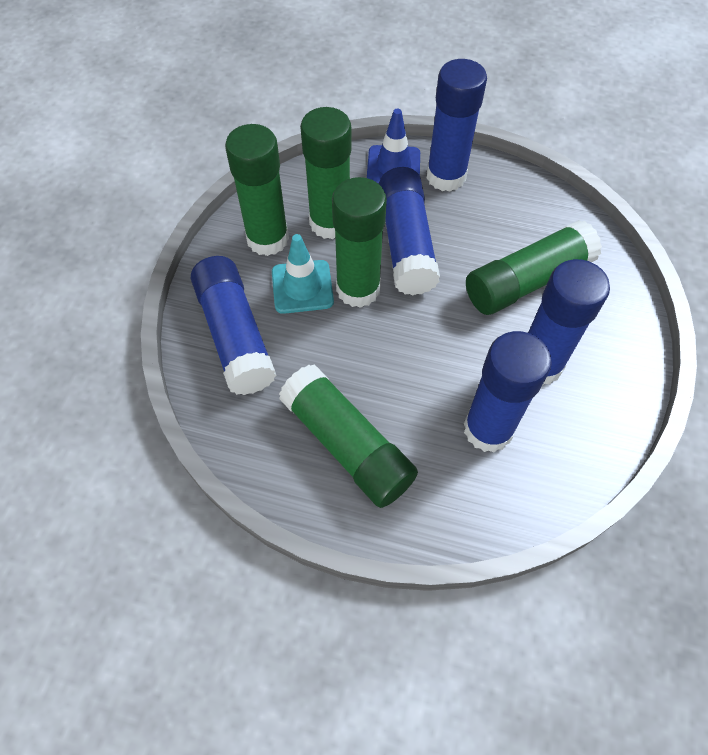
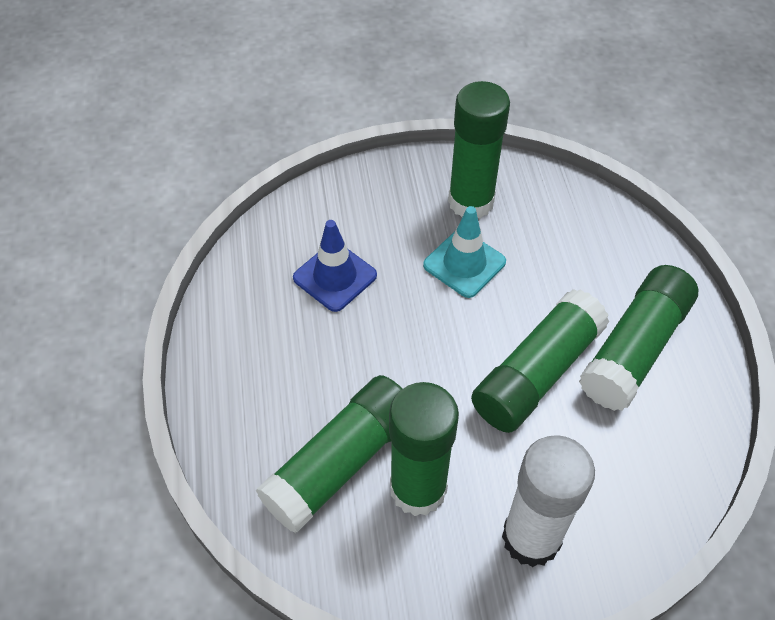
blue glue stick: [191,256,276,395] [379,167,440,295] [427,59,487,192] [464,331,552,452] [528,259,610,385] = 5 -> none = 0
white glue stick: none = 0 -> [502,435,595,567] = 1

